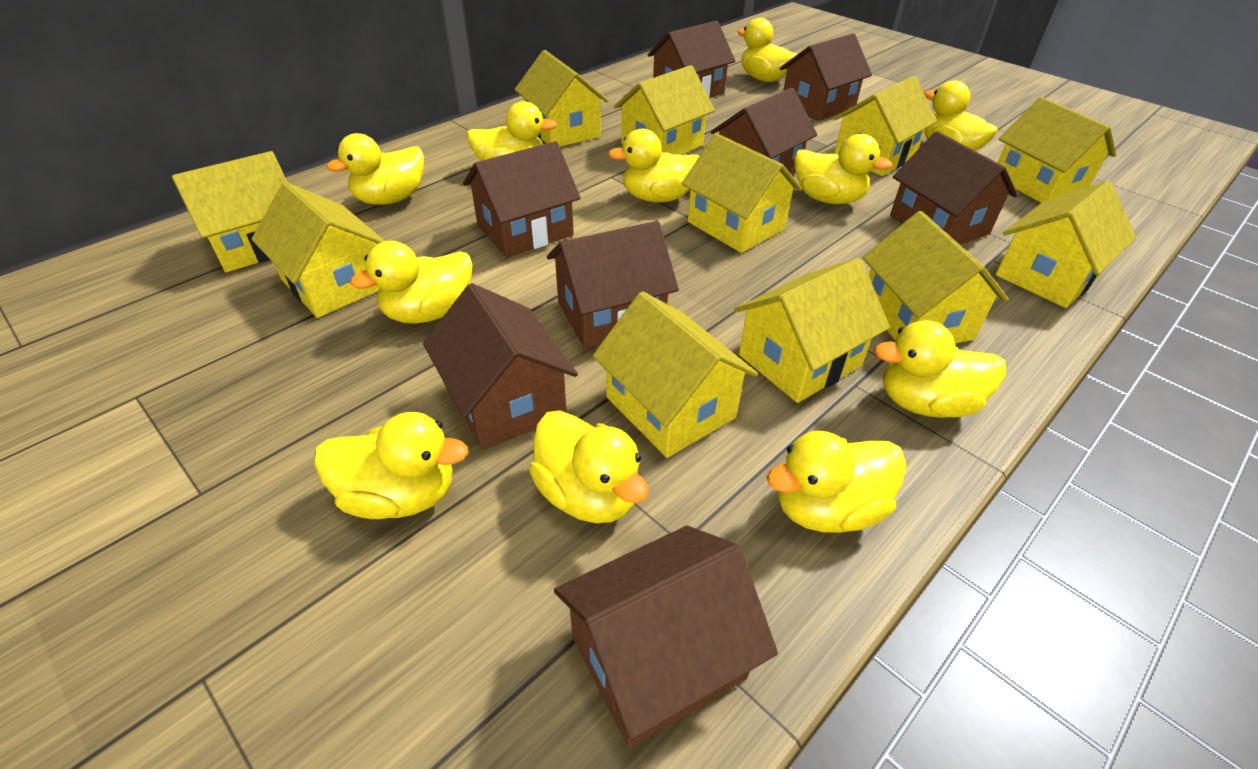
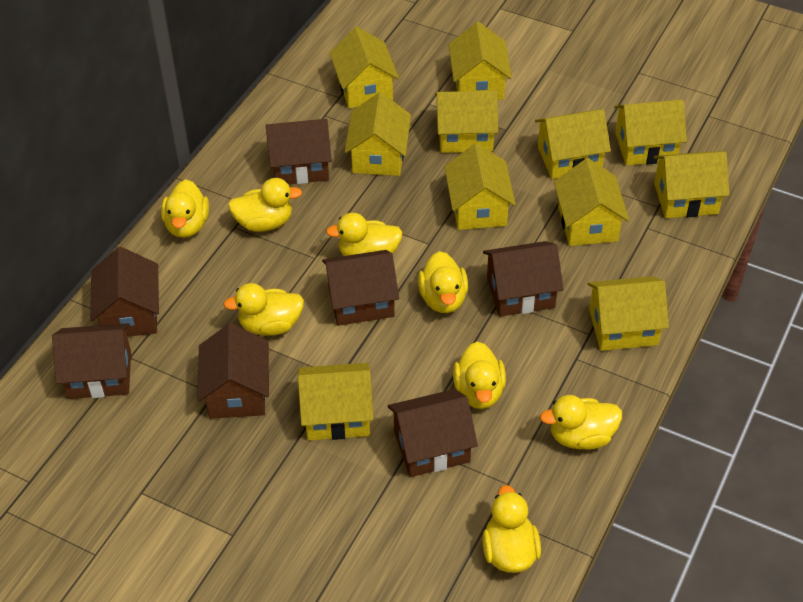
brown house: [423,283,578,450] [463,141,581,257] [547,221,679,349] [554,525,778,748] [648,21,735,98] [710,88,817,175] [780,33,872,121] [890,131,1018,245] = 8 -> [52,323,131,399] [90,247,159,337] [197,323,269,419] [266,119,332,184] [322,250,399,326] [388,389,478,477] [483,241,563,317] = 7
yellow duck: [314,412,468,519] [327,133,424,205] [350,241,473,324] [467,101,557,161] [529,410,648,523] [608,129,699,202] [737,18,797,82] [767,431,906,533] [794,134,892,204] [874,320,1006,418] [924,80,998,151] = 11 -> [161,179,209,238] [223,283,304,336] [228,178,302,232] [326,213,403,256] [418,251,468,313] [453,342,506,409] [482,485,541,573] [540,395,622,450] = 8

